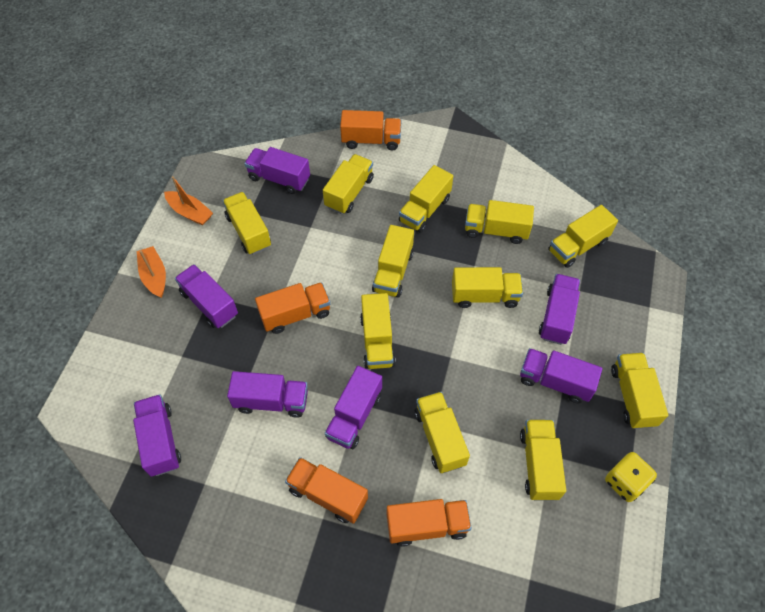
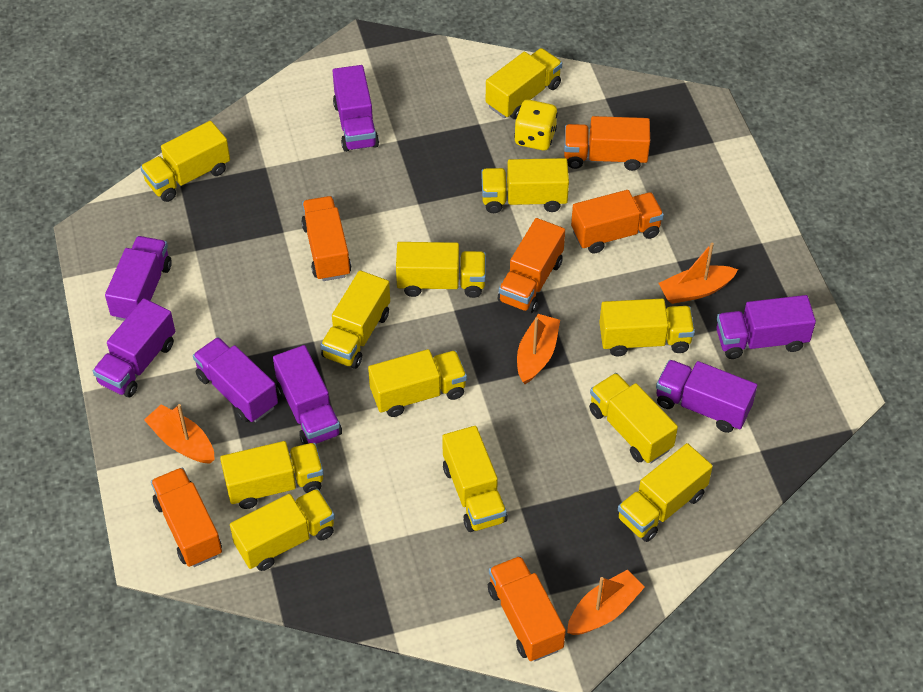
orange boat: [137,246,166,298] [164,176,213,226] = 2 -> [144,404,215,464] [517,314,560,384] [567,570,645,635] [659,243,738,304] = 4
orange truck: [255,282,330,334] [285,457,368,524] [340,110,401,150] [387,499,472,547] = 4 -> [151,467,222,567] [301,196,351,281] [488,556,566,662] [498,218,565,313] [564,116,650,171] [571,190,664,254] = 6
yellow truck: [223,192,271,255] [323,154,374,214] [360,293,396,369] [372,225,414,297] [399,165,453,233] [415,392,470,473] [452,267,523,308] [465,200,534,244] [520,420,566,501] [548,205,618,268] [611,353,668,429] = 11 -> [140,121,230,202] [220,441,324,509] [230,489,335,571] [321,270,390,369] [368,349,467,417] [396,242,486,298] [442,426,508,532] [481,158,569,213] [486,48,562,119] [589,373,678,463] [599,299,695,357] [617,443,713,542] = 12

